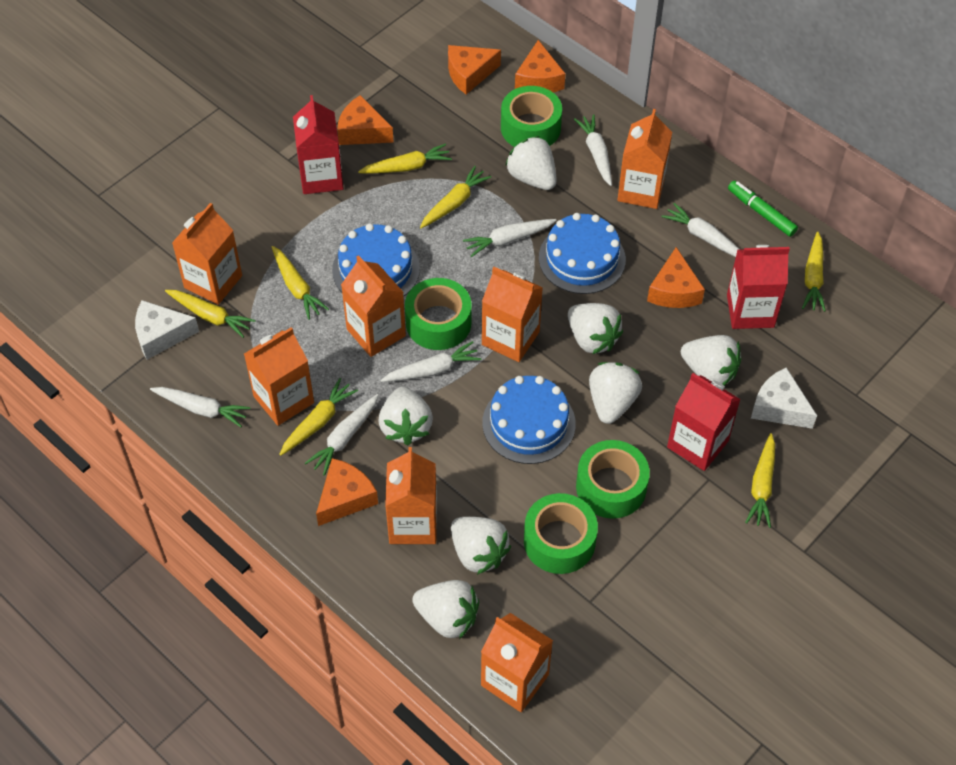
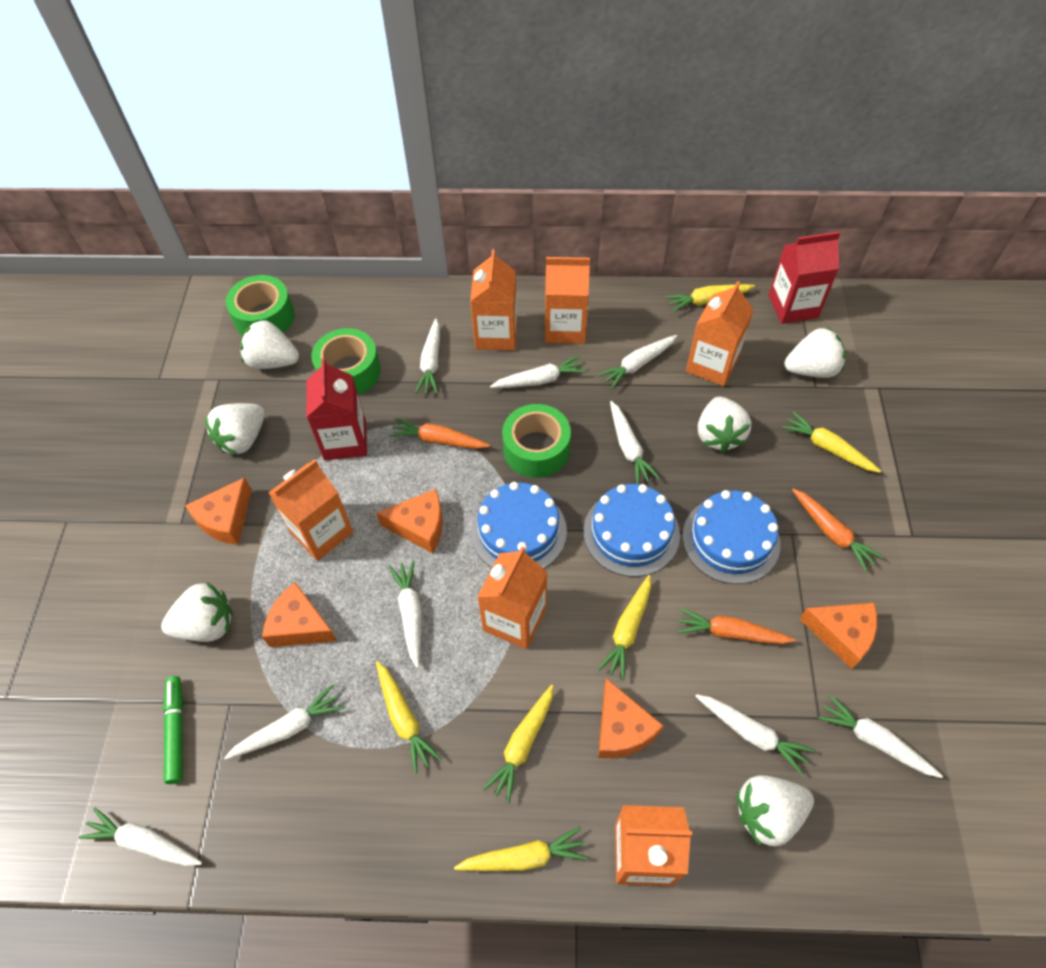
green tape: [405,278,472,350] [501,86,562,147] [524,493,598,574] [576,440,650,519] = 4 -> [226,275,295,336] [311,328,381,395] [502,404,571,478] = 3
orange carrot: none = 0 -> [389,418,490,449] [677,608,796,644] [792,488,884,572] = 3
orange carton: [172,203,242,305] [244,327,314,426] [341,255,406,357] [385,447,437,544] [481,613,553,712] [482,267,543,362] [617,109,672,209] = 7 -> [268,459,353,561] [470,249,517,350] [478,546,548,649] [545,257,590,344] [615,805,692,886] [686,281,754,386] = 6
red carton: [293,95,344,194] [667,373,741,471] [727,245,790,329] = 3 -> [306,358,367,460] [769,231,840,324] = 2
white carrot: [150,387,250,427] [305,394,379,476] [380,341,481,382] [463,219,556,257] [574,114,612,186] [662,203,740,257] = 6 -> [78,808,202,866] [224,685,344,760] [389,560,422,668] [415,318,440,394] [490,355,587,388] [597,335,677,389] [610,401,660,484] [695,694,814,775] [818,695,943,778] = 9
white cheese: [135,300,199,360] [751,367,817,429] = 2 -> none = 0
white strawberry: [378,387,433,445] [412,580,479,639] [451,517,511,575] [505,136,557,190] [568,303,623,354] [589,362,642,424] [681,335,742,385] = 7 -> [161,582,233,642] [205,403,265,454] [240,319,299,369] [698,396,751,453] [736,775,814,846] [784,328,845,378] = 6
yellow carrot: [165,290,256,338] [272,246,329,320] [279,378,358,456] [358,143,452,174] [420,166,491,228] [745,433,775,528] [802,232,826,312] = 7 -> [376,661,442,774] [454,827,588,871] [483,685,553,803] [597,575,651,680] [665,284,755,313] [782,412,881,473] = 6

